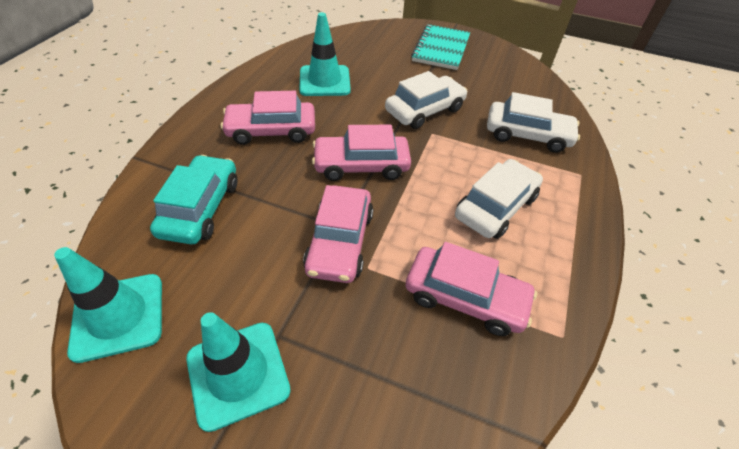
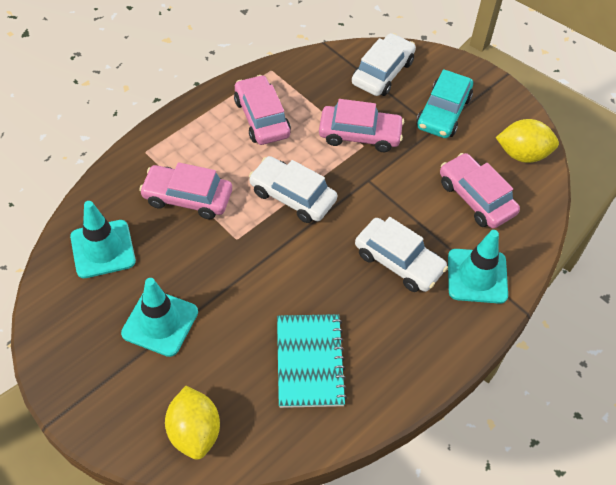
yellow lemon: none = 0 -> [165,386,220,460] [496,119,559,163] = 2

